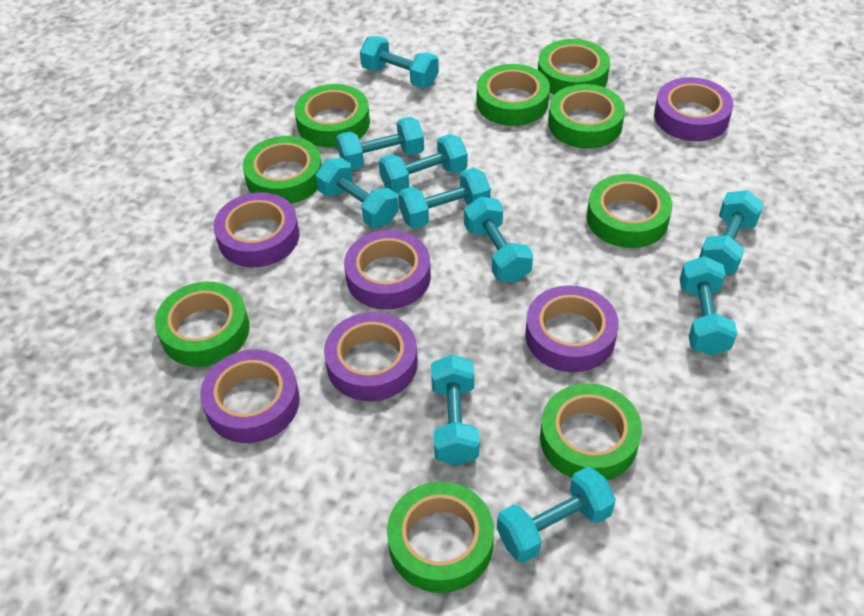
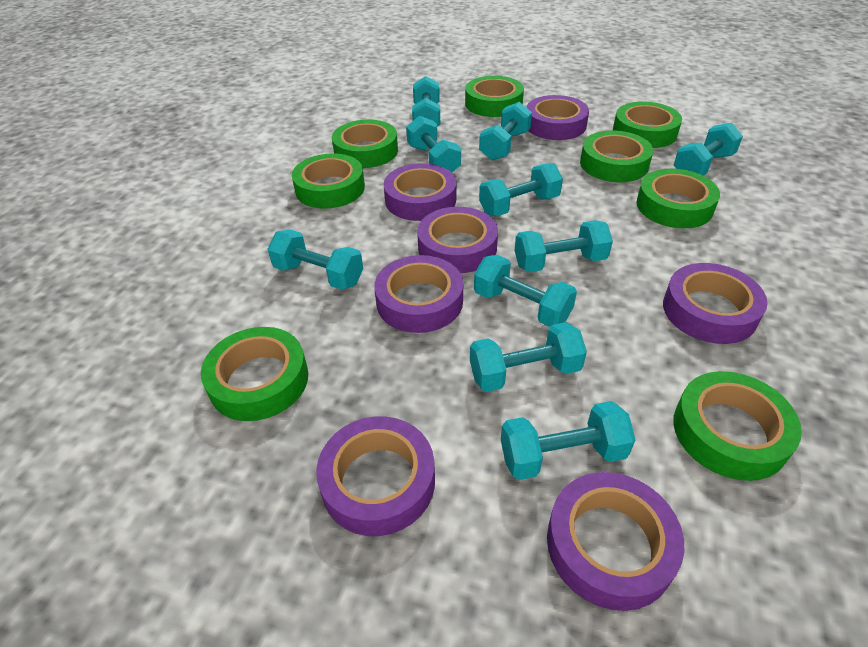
green tape: [155,282,250,367] [243,136,322,204] [295,84,370,148] [387,482,494,593] [477,64,550,126] [538,39,610,95] [540,383,642,480] [548,84,625,148] [587,174,672,248] = 9 -> [201,327,308,421] [292,153,365,209] [332,119,398,168] [465,76,524,117] [580,130,653,182] [613,101,682,148] [636,169,720,228] [673,371,802,481] = 8
purple tape: [200,350,300,443] [214,192,300,268] [324,312,418,401] [344,230,431,310] [525,285,619,372] [654,77,733,141] = 6 -> [316,416,435,536] [374,255,463,333] [384,163,456,221] [417,207,498,273] [526,95,589,140] [547,472,684,611] [663,263,768,344] = 7

